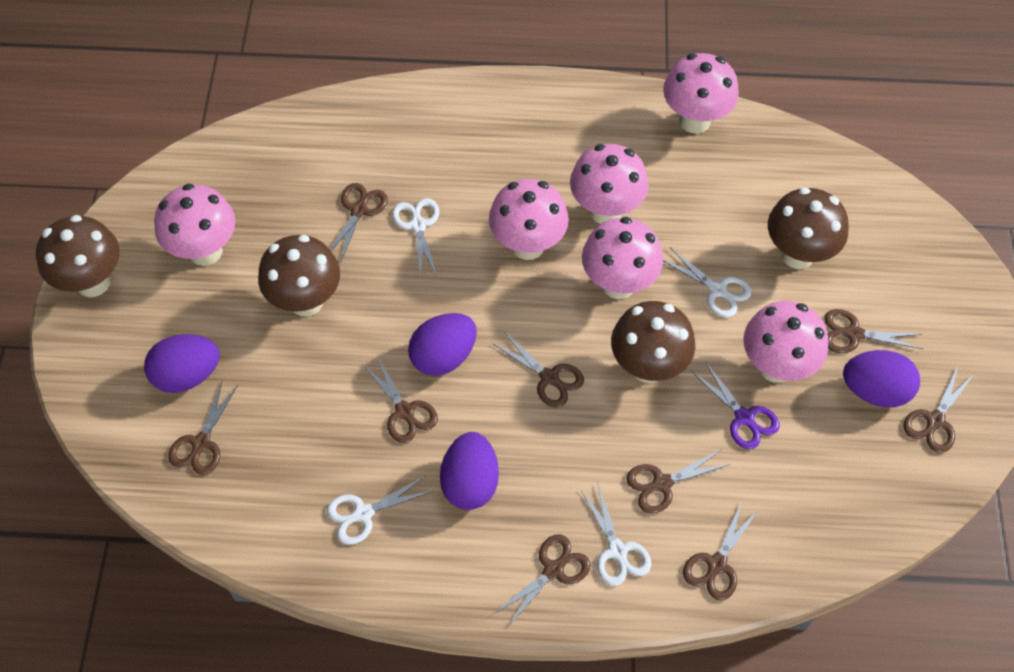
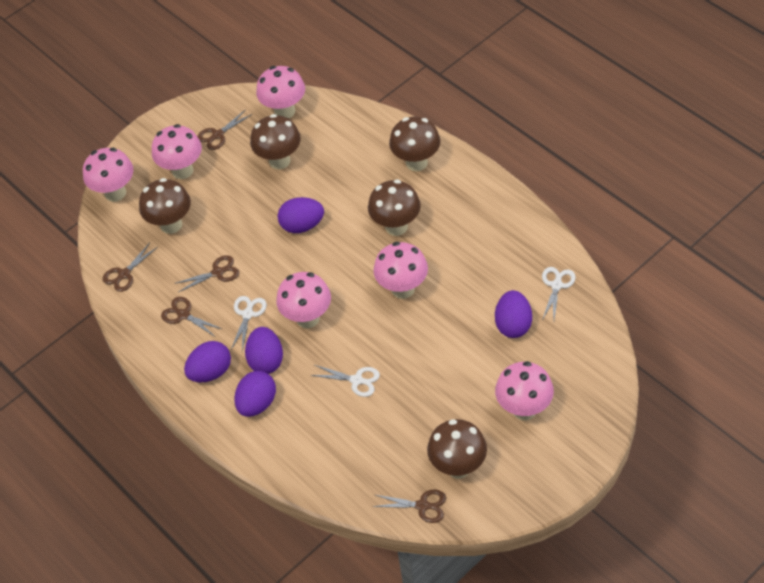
brown mushroom: [36,215,120,297] [258,235,340,316] [611,301,695,383] [768,187,849,269] = 4 -> [139,178,191,234] [250,114,301,170] [368,179,421,236] [389,117,440,171] [427,419,487,479] = 5
brown scissors: [168,382,238,475] [330,183,388,261] [363,355,438,443] [492,332,584,408] [495,534,591,626] [627,449,731,514] [683,502,759,601] [824,309,923,353] [903,366,975,453] = 9 -> [103,243,158,292] [161,297,222,336] [174,255,239,292] [198,109,252,150] [373,490,446,523] = 5
purple egg: [144,334,220,393] [408,313,477,376] [440,432,499,510] [843,350,920,408] = 4 -> [184,341,231,382] [234,371,276,417] [245,327,283,374] [278,197,324,233] [495,290,532,338] = 5
purple scissors: [692,363,779,449] = 1 -> none = 0
white scissors: [327,476,432,545] [392,198,439,278] [581,485,651,586] [663,247,752,317] = 4 -> [231,296,267,351] [311,365,380,397] [542,267,576,320] = 3

